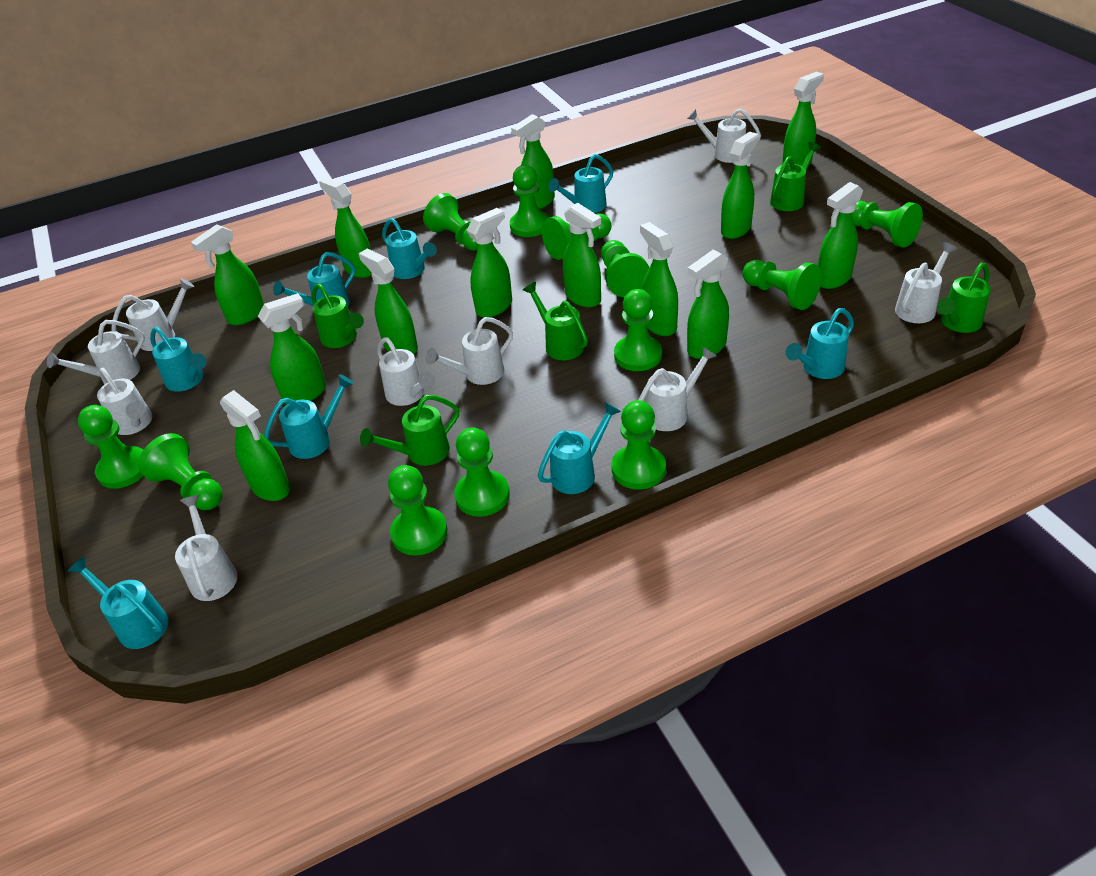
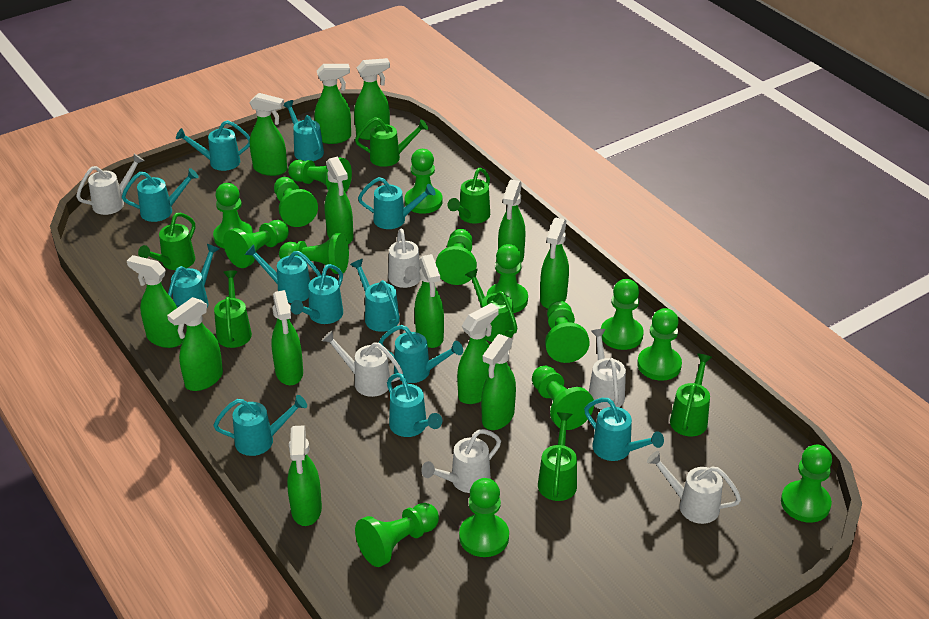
green pawn: [78,405,143,489] [138,433,222,510] [388,465,448,556] [423,193,478,251] [454,427,510,517] [510,165,549,237] [542,214,612,260] [601,240,649,297] [612,400,666,490] [614,289,662,371] [743,260,822,310] [852,201,923,248] = 12 -> [213,183,253,248] [223,220,289,268] [274,177,318,227] [279,233,349,274] [288,157,352,193] [355,503,439,567] [404,149,443,214] [436,229,477,285] [459,478,509,557] [487,244,528,313] [532,366,594,430] [545,301,590,363] [601,279,644,350] [637,308,682,381] [781,445,832,523] = 15
green watering can: [312,284,364,348] [360,395,459,466] [523,282,588,360] [770,142,821,211] [937,263,991,333] = 5 -> [138,213,195,270] [214,270,252,348] [355,117,428,167] [448,168,490,224] [465,269,517,342] [538,412,577,501] [670,354,712,436] = 7
turquoise watering can: [68,557,168,649] [150,327,207,392] [264,374,354,459] [273,252,355,306] [382,218,437,279] [538,402,621,494] [548,154,613,213] [786,308,854,379] = 8 -> [122,168,199,222] [168,244,219,308] [176,120,250,171] [213,395,307,456] [245,244,322,303] [283,100,324,161] [291,264,343,324] [350,259,400,332] [358,177,436,229] [379,325,463,383] [387,373,442,437] [584,398,664,461] = 12
white watering can: [47,320,145,380] [97,368,152,435] [112,278,194,351] [175,495,238,601] [377,337,435,406] [425,317,513,385] [638,347,717,431] [687,109,761,163] [895,242,957,323] = 9 -> [76,154,144,215] [322,331,403,397] [388,228,421,288] [421,429,501,493] [589,329,626,410] [647,451,741,524] = 6

